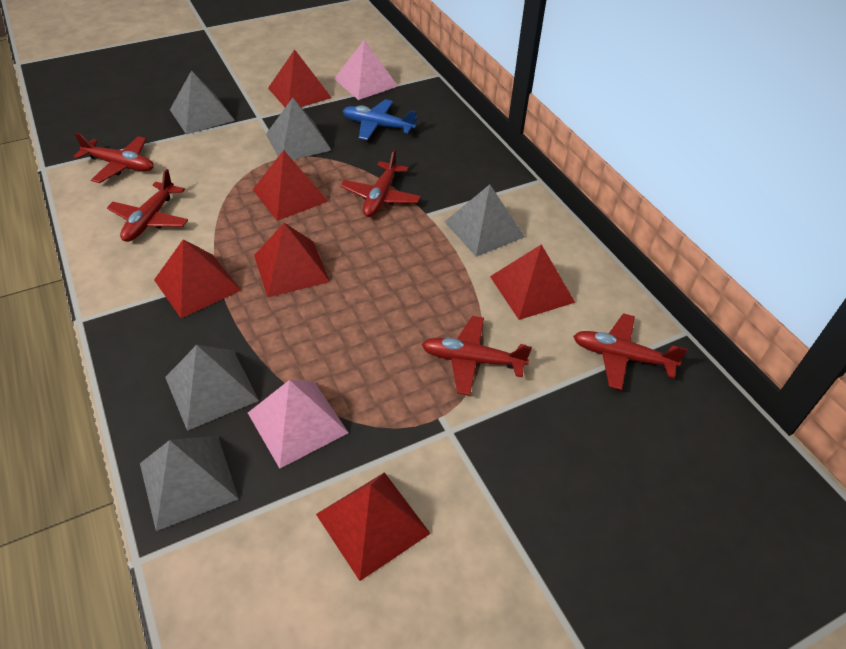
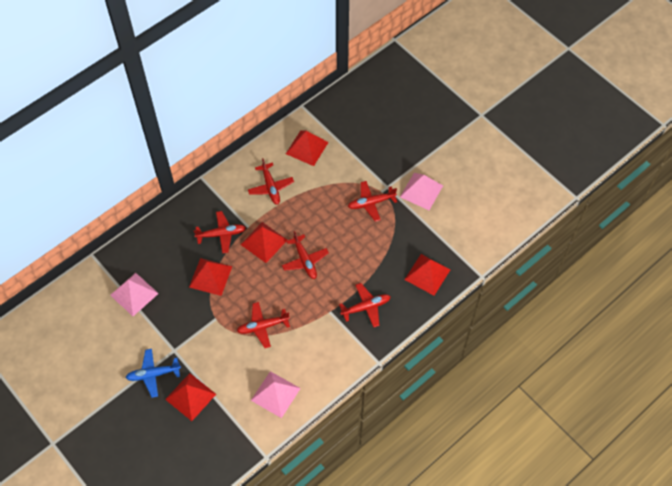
grey pyramid: [140,436,239,531] [165,345,259,431] [170,70,235,135] [266,98,332,160] [445,184,525,257] = 5 -> none = 0
pink pyramid: [248,380,348,469] [334,40,398,100] = 2 -> [110,273,159,316] [251,371,301,418] [400,173,443,210] = 3
red plane: [73,133,154,183] [107,169,188,242] [341,149,421,217] [422,316,532,395] [573,313,688,390] = 5 -> [193,211,246,254] [237,302,290,348] [248,158,294,205] [282,231,329,279] [339,283,391,328] [348,181,397,222] = 6
red pyramid: [154,239,241,318] [253,150,328,221] [254,223,330,297] [268,49,332,107] [316,472,431,581] [490,244,575,320] = 6 -> [165,373,216,421] [189,258,232,296] [241,222,287,263] [286,130,329,166] [404,254,451,296] = 5

